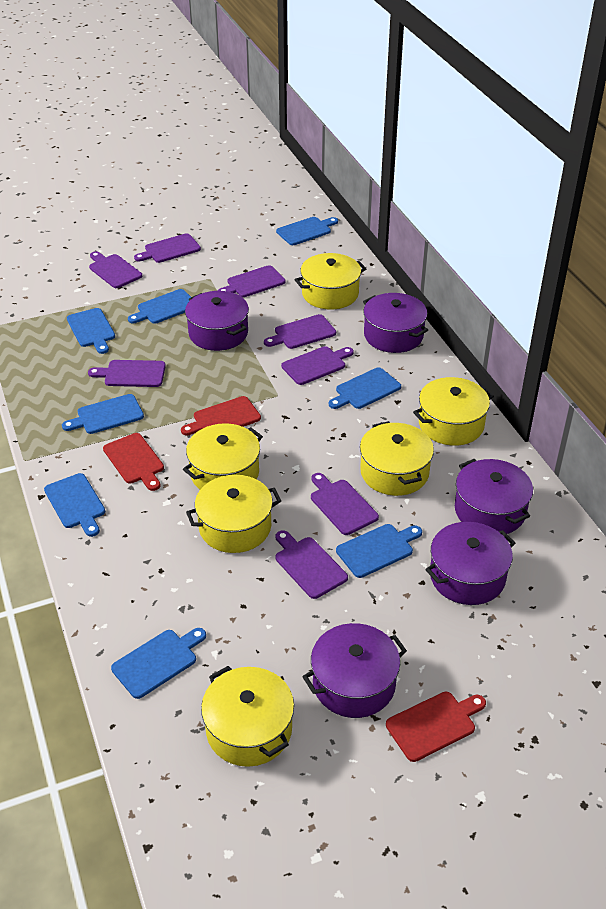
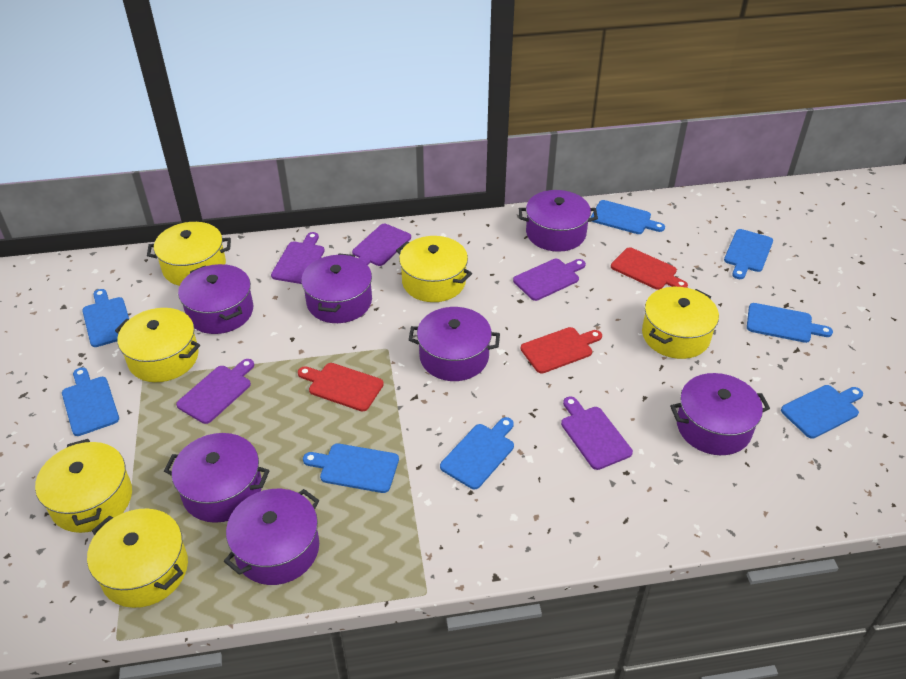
purple cutting board: [88,360,166,387] [89,251,142,288] [134,233,201,263] [218,265,286,297] [264,314,336,349] [275,530,348,599] [281,346,354,385] [311,473,379,535] = 8 -> [176,359,254,424] [271,232,325,284] [352,224,411,266] [513,259,586,301] [561,397,633,470] = 5
purple pot: [185,291,249,351] [302,623,407,718] [363,293,428,353] [425,522,515,605] [455,459,533,534] = 5 -> [164,433,270,523] [178,264,253,334] [224,489,319,585] [301,254,372,323] [408,307,500,381] [519,190,598,252] [670,373,770,455] = 7

